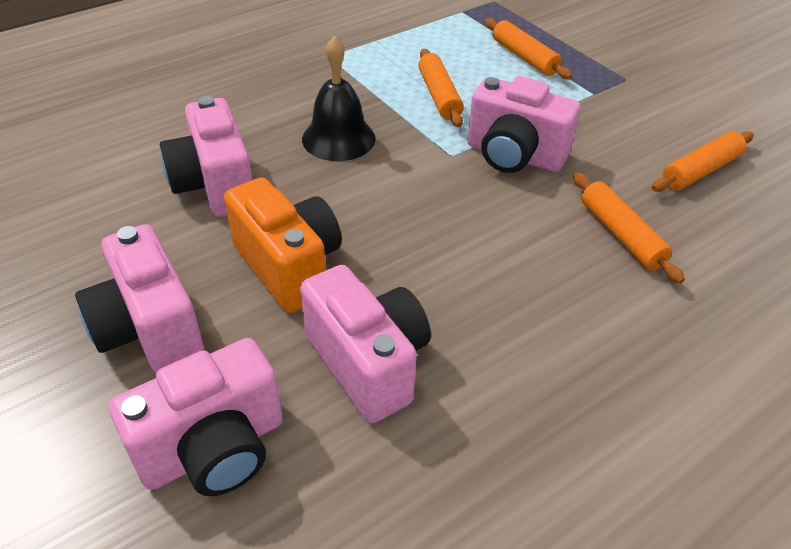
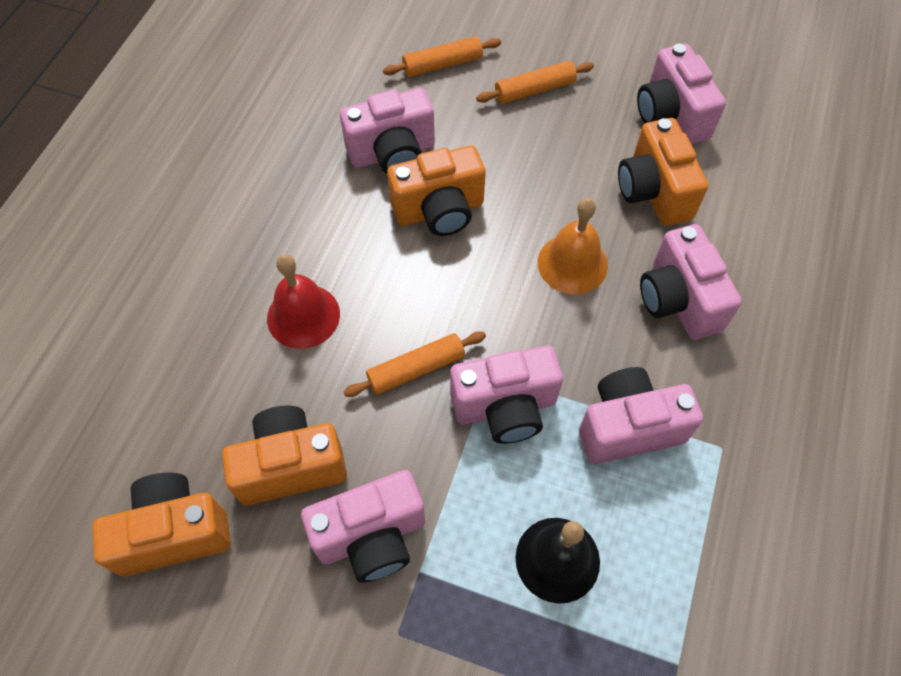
orange bell: none = 0 -> [537,198,608,294] = 1
orange camera: [224,177,342,313] = 1 -> [92,473,231,577] [222,405,347,505] [387,145,486,236] [618,118,708,226] = 4
orange rolling pin: [418,49,464,127] [485,18,572,79] [573,173,685,284] [652,131,754,192] = 4 -> [343,331,486,397] [383,36,501,77] [476,61,594,104] = 3
pink camera: [75,224,204,373] [109,338,283,496] [160,96,252,217] [300,265,431,423] [467,76,580,173] = 5 -> [301,470,425,582] [340,88,435,174] [450,346,563,444] [579,367,703,464] [637,43,726,144] [640,224,742,340] = 6
red bell: none = 0 -> [267,254,340,349] = 1

